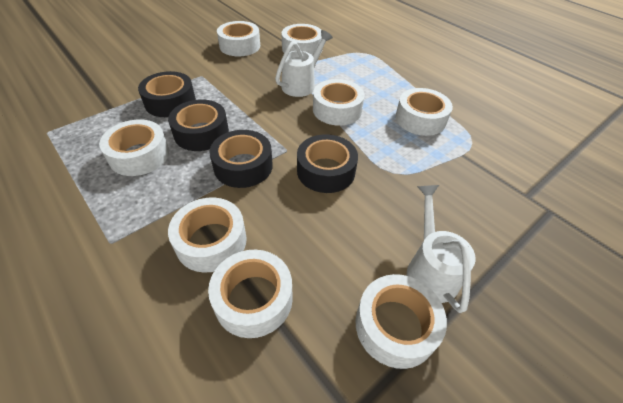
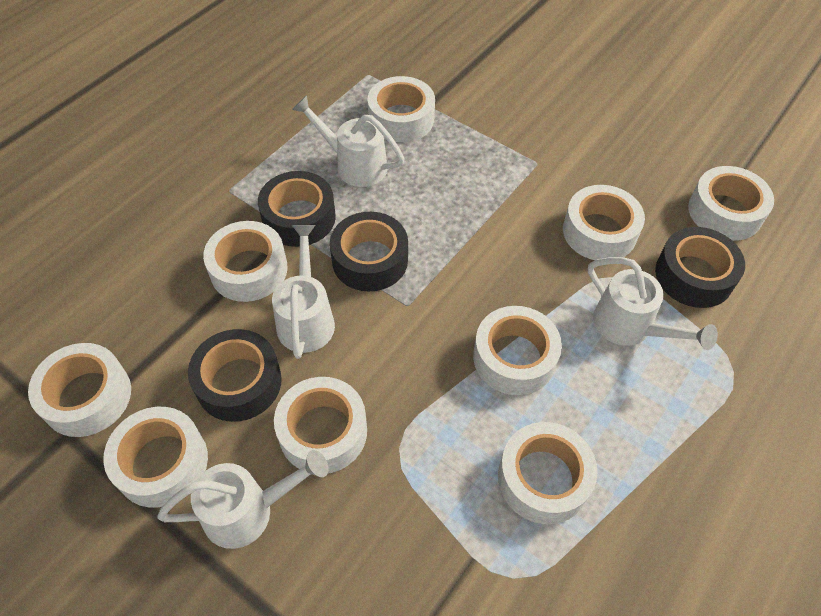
white tape: [99,119,169,176] [168,197,247,273] [208,250,293,338] [217,21,260,56] [281,24,322,56] [313,79,365,126] [355,274,447,369] [396,88,453,136] = 8 -> [28,343,131,437] [103,407,208,508] [203,221,288,302] [274,377,367,473] [368,76,435,142] [473,306,562,395] [498,422,597,524] [563,185,645,260] [688,166,774,241] = 9
white watering can: [275,30,333,97] [407,185,476,313] = 2 -> [157,450,329,549] [272,225,335,359] [292,95,405,187] [588,257,718,350] = 4

